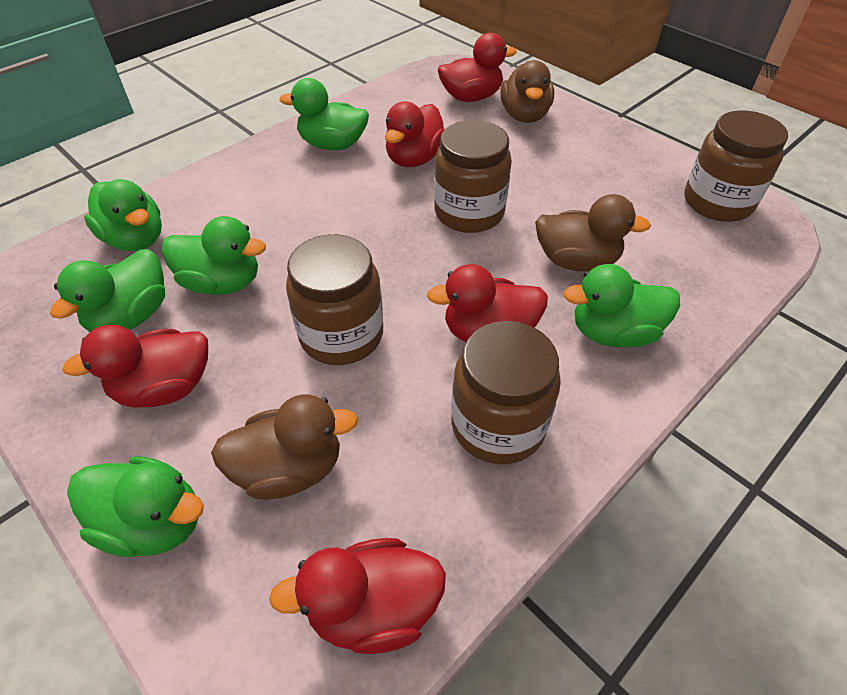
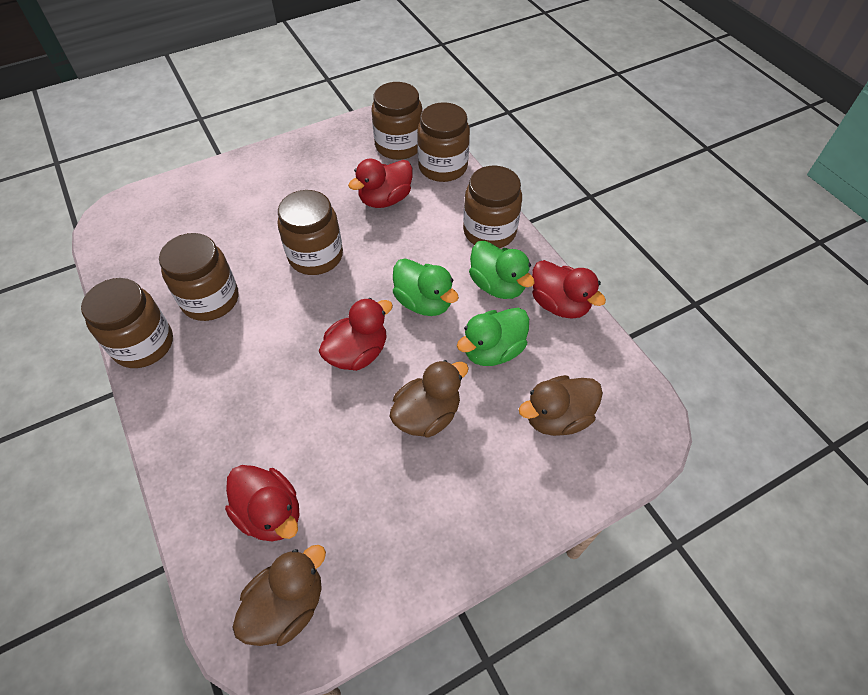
brown jar: [286,234,383,365] [434,120,512,233] [451,321,561,464] [684,110,788,222] = 4 -> [81,278,173,368] [159,233,238,321] [278,190,343,275] [371,82,423,160] [417,102,470,182] [463,166,522,248] = 6
green duck: [50,249,165,332] [67,456,204,557] [84,179,162,251] [161,216,266,295] [279,78,369,150] [563,264,680,347] = 6 -> [393,258,459,316] [457,308,529,366] [469,240,535,299] = 3
red duck: [62,325,208,408] [269,538,446,654] [385,101,445,167] [427,264,548,342] [438,33,517,102] = 5 -> [225,465,299,541] [319,298,393,371] [348,159,413,208] [532,260,606,319] = 4

